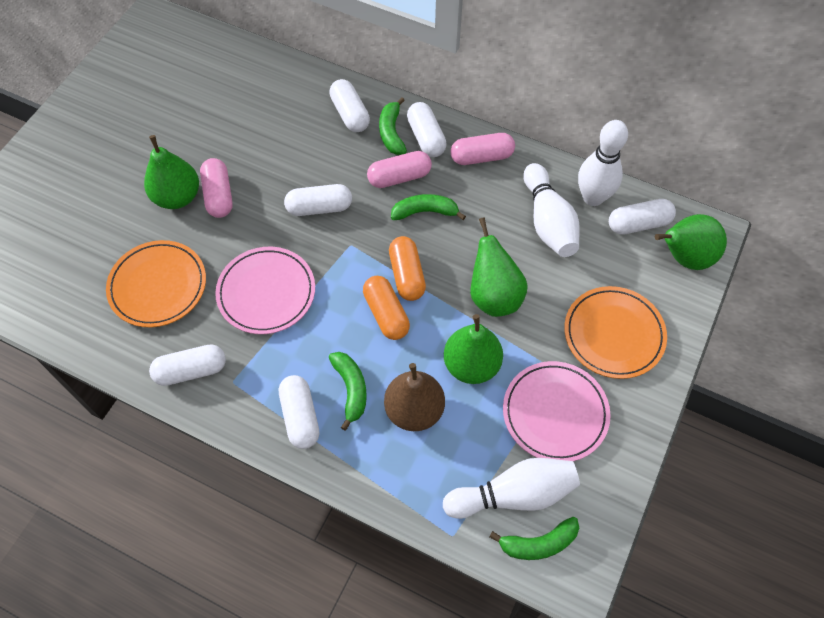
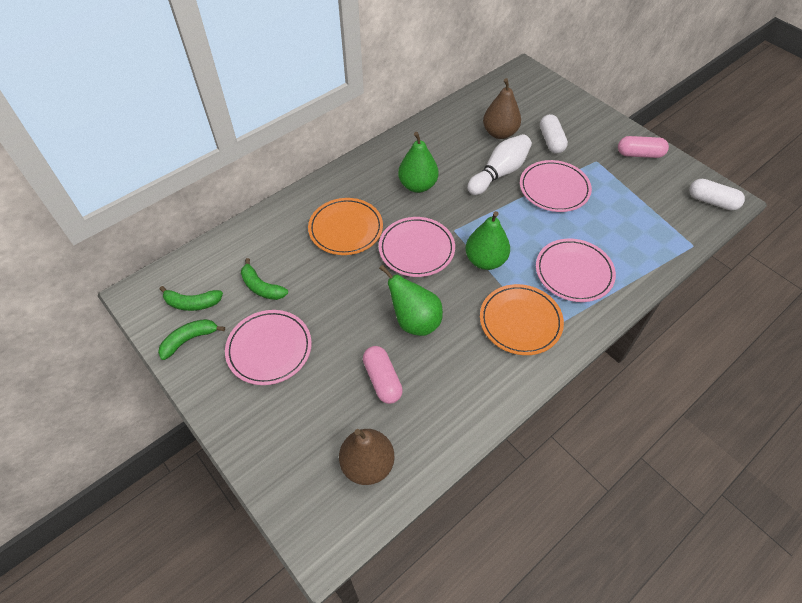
brown pear: [384,363,445,431] = 1 -> [339,429,395,485] [483,78,521,139] = 2
green banana: [329,352,367,431] [379,97,407,155] [391,194,466,220] [489,517,579,560] = 4 -> [158,319,225,360] [160,286,223,311] [241,258,288,300] = 3
green pear: [144,135,199,209] [444,314,503,384] [470,217,528,317] [655,214,727,270] = 4 -> [379,265,443,336] [398,132,439,193] [465,211,510,270] = 3
orange capsule: [363,276,410,340] [389,236,426,301] = 2 -> none = 0
pink capsule: [200,158,233,218] [367,151,432,188] [451,133,515,165] = 3 -> [363,346,403,404] [618,136,669,158] = 2
pink plate: [215,247,315,334] [503,361,610,461] = 2 -> [225,310,312,385] [379,217,455,277] [520,160,592,212] [536,239,616,302] = 4
white bowling pin: [443,458,580,519] [523,163,580,257] [578,120,628,206] = 3 -> [467,134,532,195] = 1
white capsule: [149,344,226,386] [279,375,319,449] [284,184,352,216] [329,79,370,132] [407,102,447,157] [609,199,676,235] = 6 -> [540,114,568,154] [689,179,745,210] = 2

